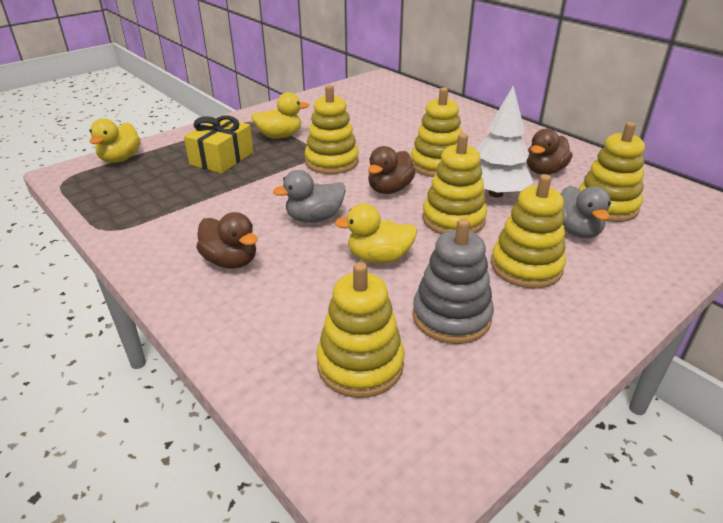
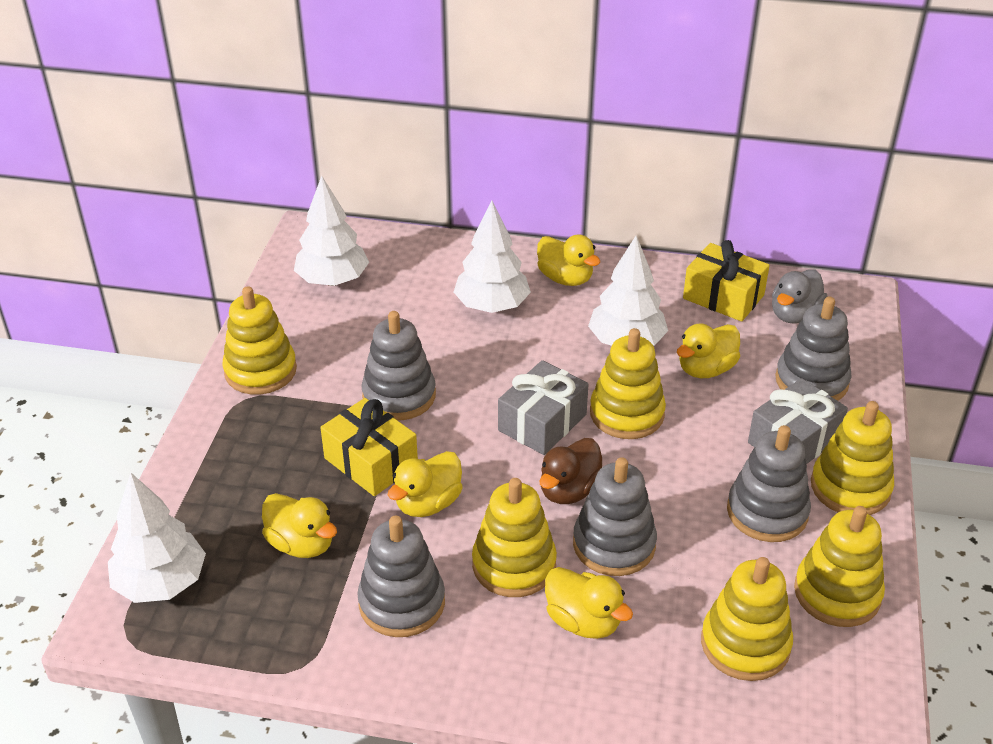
brown duck: [196,212,258,269] [368,146,416,194] [527,129,572,175] = 3 -> [539,438,602,504] = 1
grey duck: [273,170,346,223] [561,186,611,238] = 2 -> [772,269,827,323] = 1
grey gift: none = 0 -> [498,360,589,455] [748,378,848,464] = 2
grey stacking toy: [413,219,494,344] = 1 -> [357,516,445,637] [361,311,436,420] [573,457,657,576] [727,425,811,542] [775,296,852,401] = 5
white tree: [476,85,533,198] = 1 -> [108,473,206,603] [294,176,369,286] [454,201,531,313] [588,236,668,346] = 4
yellow duck: [89,118,141,163] [251,92,309,139] [335,203,417,263] = 3 -> [262,493,337,558] [388,451,463,517] [537,234,600,286] [545,567,633,639] [677,323,740,378] = 5
yellow gift: [184,115,253,173] = 1 -> [320,398,418,496] [683,240,770,322] = 2

